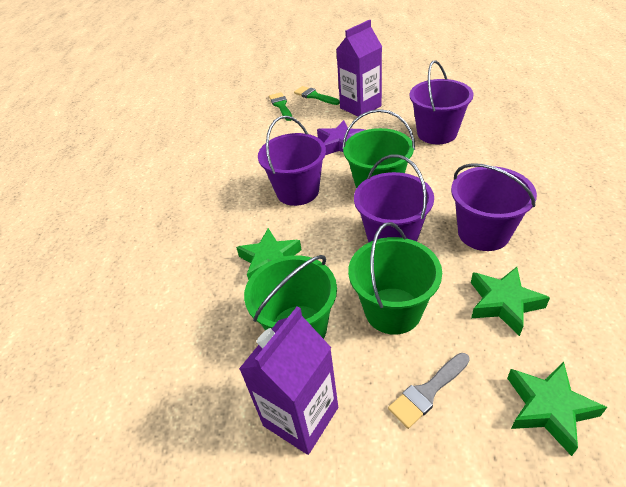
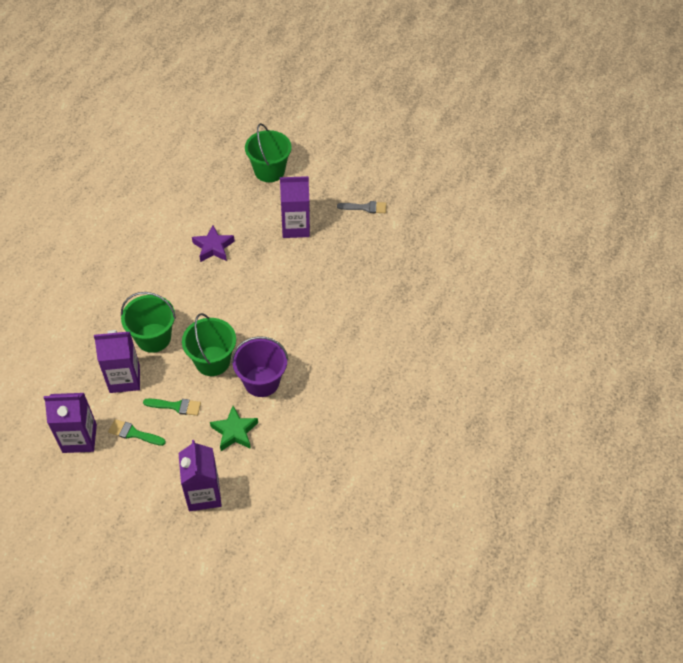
green star: [236,228,302,280] [471,267,550,336] [507,362,607,456] = 3 -> [210,406,258,451] = 1
purple bucket: [258,115,326,206] [354,155,434,242] [410,60,474,144] [451,163,537,251] = 4 -> [232,336,288,397] = 1
purple carton: [239,306,338,455] [336,20,382,118] = 2 -> [44,393,97,453] [94,330,140,393] [179,440,222,511] [280,176,310,238] = 4

